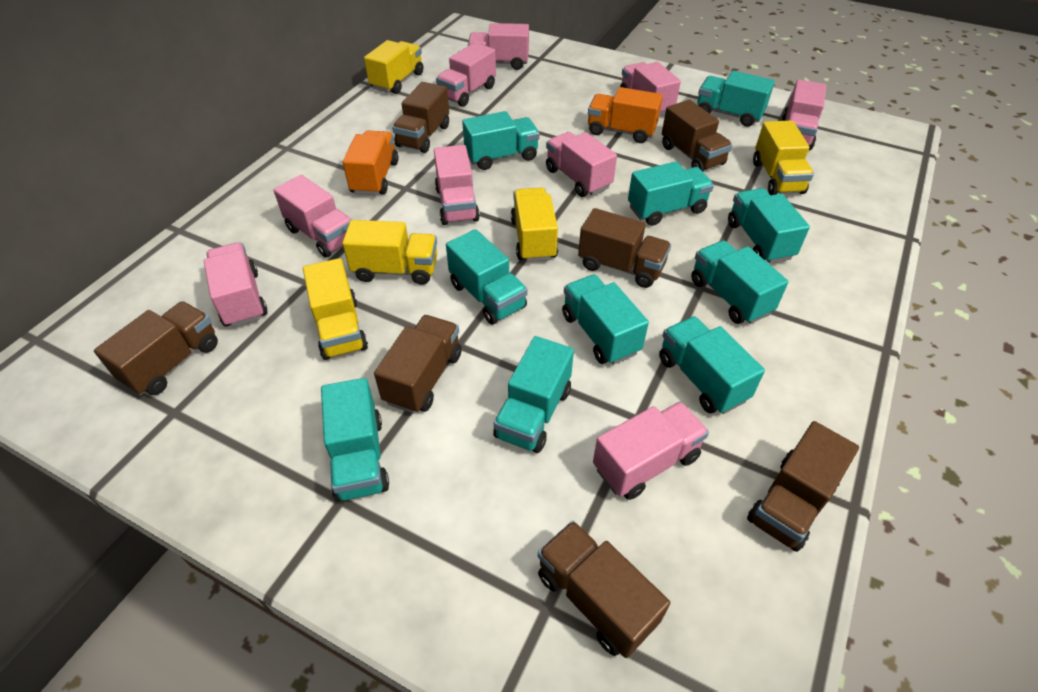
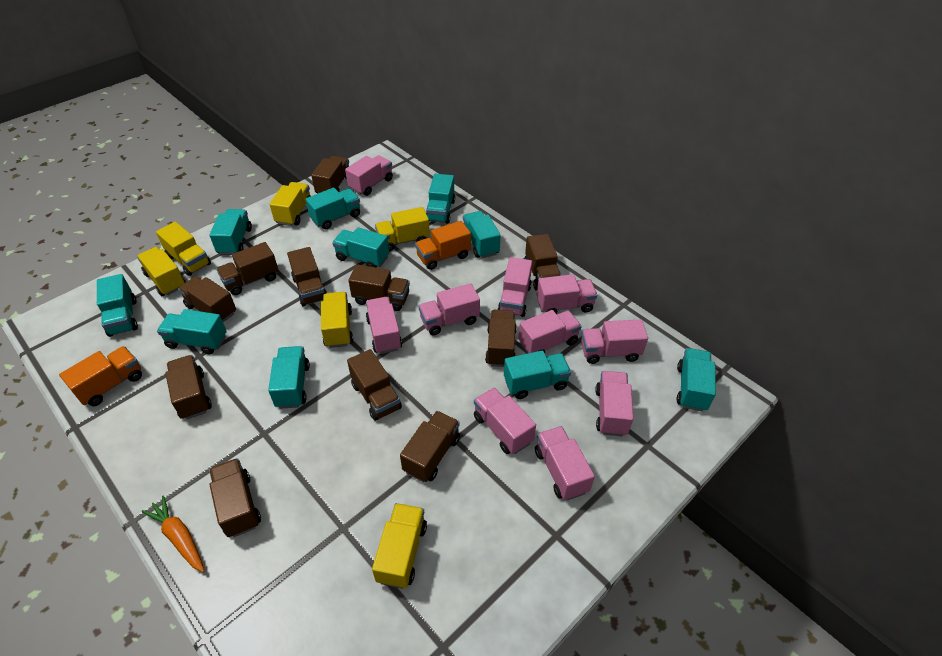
brown truck: [94,301,218,395] [374,315,462,414] [392,82,449,153] [538,521,670,658] [578,208,671,288] [662,100,732,172] [747,421,859,552] = 7 -> [165,355,212,419] [178,276,236,322] [209,458,261,537] [216,242,279,295] [287,247,327,306] [311,156,349,194] [347,349,402,421] [348,265,410,311] [400,411,460,482] [485,310,517,367] [525,234,561,291] = 11
orange carrot: none = 0 -> [142,495,204,572] = 1
pink truck: [204,242,267,327] [273,175,352,258] [434,145,480,225] [436,42,496,107] [468,23,529,70] [546,132,617,197] [593,402,709,500] [620,62,681,116] [782,79,827,150] = 9 -> [345,155,393,196] [366,297,402,354] [419,283,480,336] [474,388,536,454] [498,257,532,317] [518,310,582,354] [535,426,595,500] [537,274,598,314] [581,320,648,364] [595,371,634,436] = 10
yellow truck: [303,258,368,360] [342,220,437,285] [364,40,423,94] [511,188,558,262] [753,120,814,195] = 5 -> [137,247,186,296] [156,222,211,276] [269,182,310,226] [321,292,353,348] [372,503,427,589] [375,207,430,252] = 6

